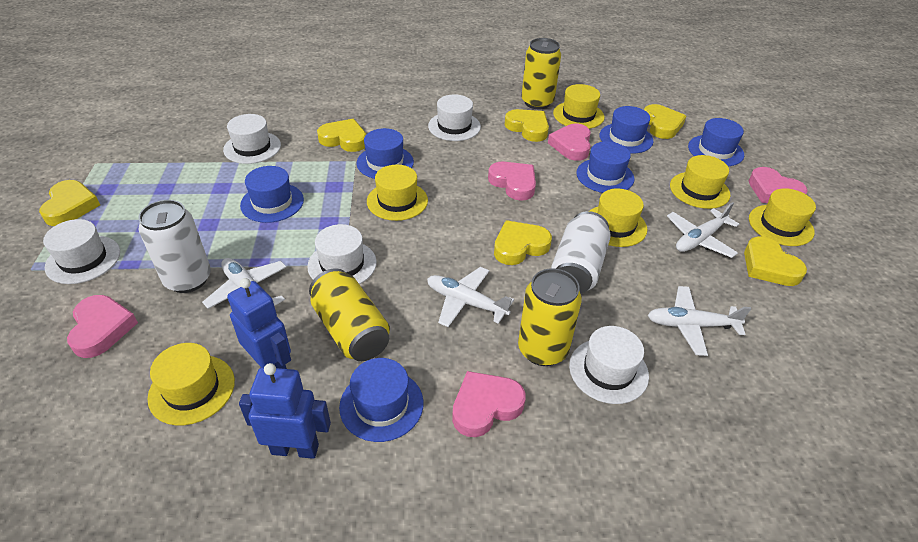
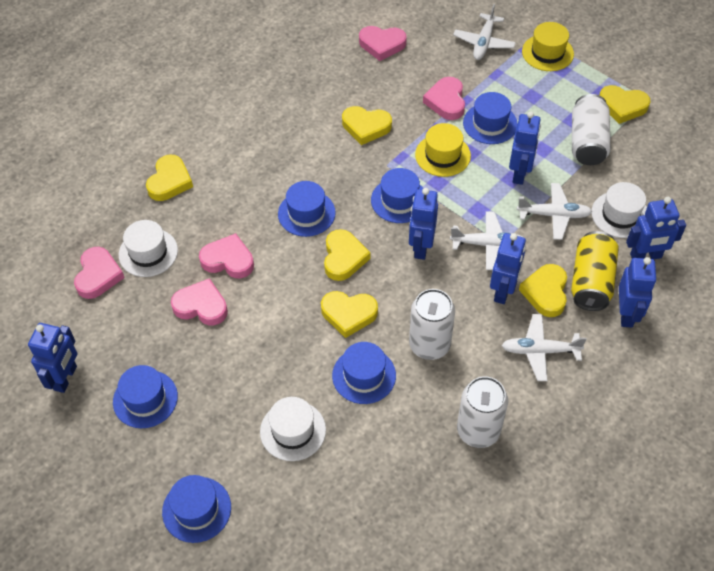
blue robot: [227,278,291,369] [239,363,331,459] = 2 -> [28,323,77,393] [409,188,438,260] [490,233,526,304] [509,111,541,185] [619,257,656,328] [626,197,686,259] = 6
white can: [138,200,211,293] [551,211,611,293] = 2 -> [409,289,455,360] [457,376,508,448] [572,94,611,165] = 3
white hat: [43,219,120,284] [223,114,281,164] [307,224,377,284] [428,94,481,141] [569,326,649,404] = 5 -> [119,220,178,277] [260,397,326,461] [591,182,647,238] = 3
yellow can: [309,268,390,361] [518,268,582,366] [521,38,561,109] = 3 -> [571,231,619,311] = 1
yellow hat: [147,343,235,425] [367,165,428,221] [553,84,604,129] [590,189,647,247] [670,155,730,209] [749,188,816,246] = 6 -> [415,123,471,177] [522,22,574,71] = 2

